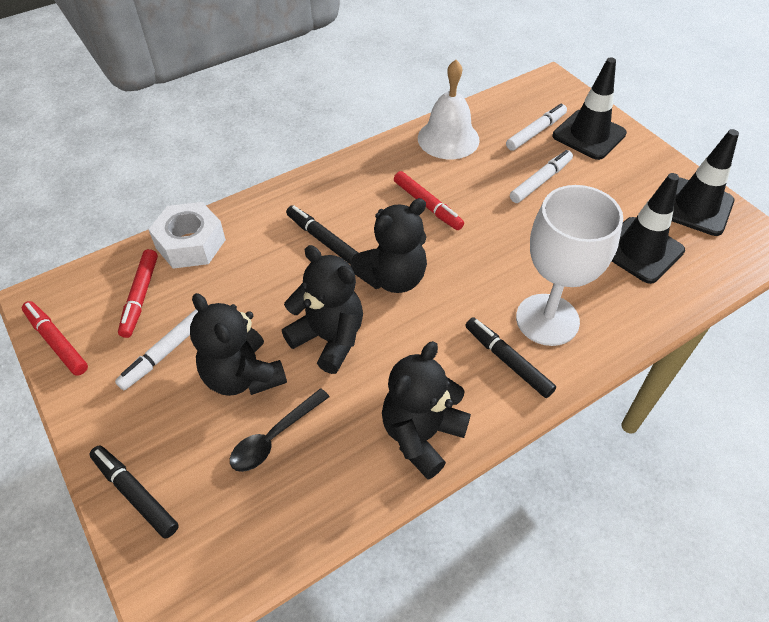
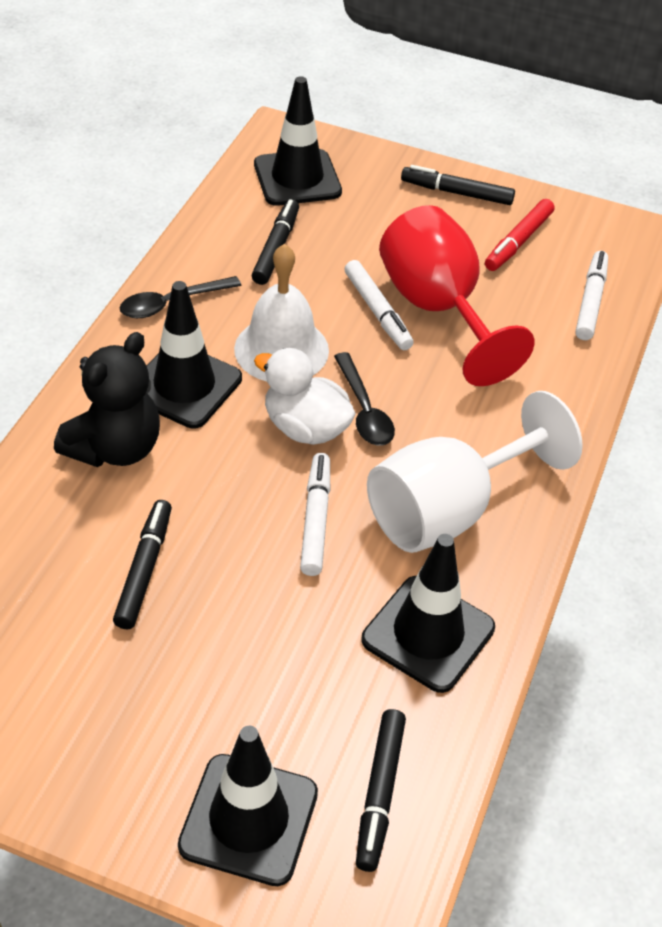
black marker: [89,446,179,539] [286,205,358,264] [465,317,556,398] = 3 -> [113,500,172,629] [252,199,299,285] [356,709,406,872] [401,165,515,205] = 4
black spoon: [230,388,329,472] = 1 -> [120,276,241,318] [334,352,395,446] = 2
black teddy bear: [190,293,287,396] [282,245,363,374] [350,198,427,293] [382,341,471,480] = 4 -> [54,332,160,467] = 1
black traffic cone: [553,57,627,160] [612,173,685,284] [672,129,739,236] = 3 -> [147,281,242,429] [178,726,318,886] [254,76,342,206] [362,534,495,693] = 4
red goblet: none = 0 -> [379,205,535,386] = 1
red marker: [22,301,88,376] [118,249,158,338] [394,171,464,230] = 3 -> [485,199,555,271] = 1
white duck: none = 0 -> [254,348,356,445] = 1
white nut: [148,202,226,269] = 1 -> none = 0

